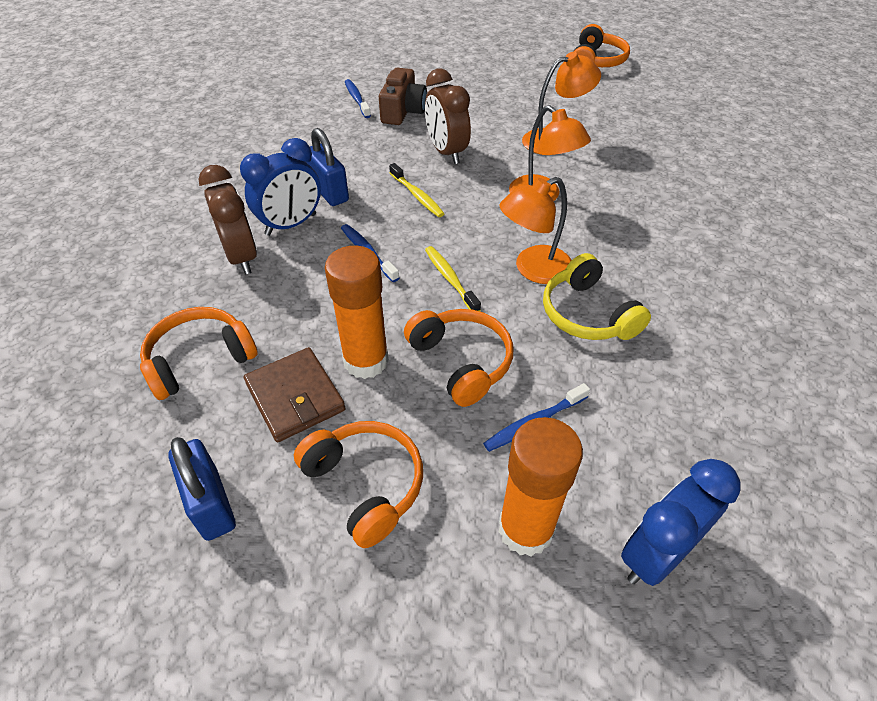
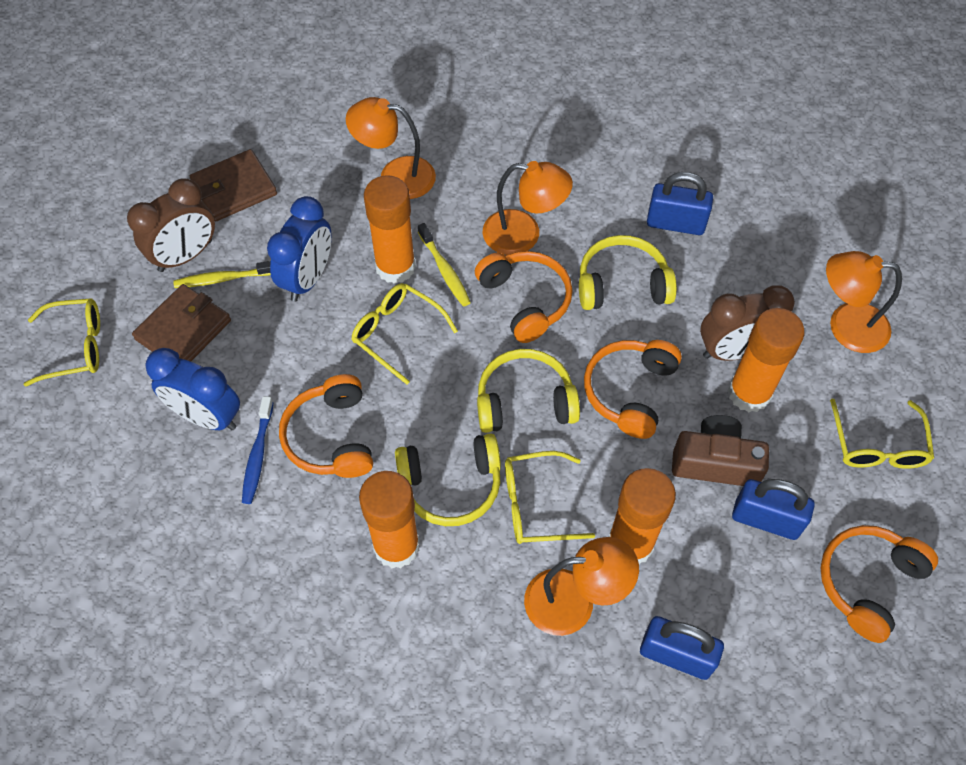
blue padlock: [168,437,236,541] [306,128,349,206] = 2 -> [640,616,724,680] [647,172,713,235] [732,479,815,540] = 3
blue toothbrush: [341,224,399,282] [345,79,371,118] [483,383,590,452] = 3 -> [242,396,274,504] = 1
brown wallet: [244,347,346,442] = 1 -> [132,284,231,362] [190,149,277,222] = 2
orange glue stick: [325,246,389,379] [499,417,583,556] = 2 -> [359,471,420,569] [364,175,416,284] [609,468,676,564] [728,308,805,412] = 4
orange lamp: [499,177,572,284] [509,105,591,201] [522,52,601,154] = 3 -> [346,97,436,199] [482,161,573,255] [524,537,639,636] [826,251,902,353] = 4
yellow glasses: none = 0 -> [24,298,100,387] [351,283,458,384] [505,451,595,544] [830,399,934,469] = 4
yellow headphones: [543,253,651,340] = 1 -> [395,433,501,526] [477,349,580,433] [579,235,677,310] = 3

